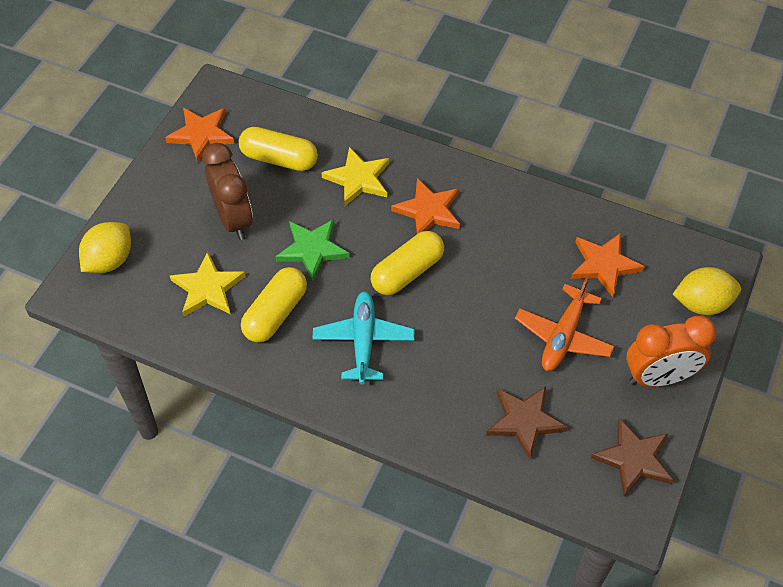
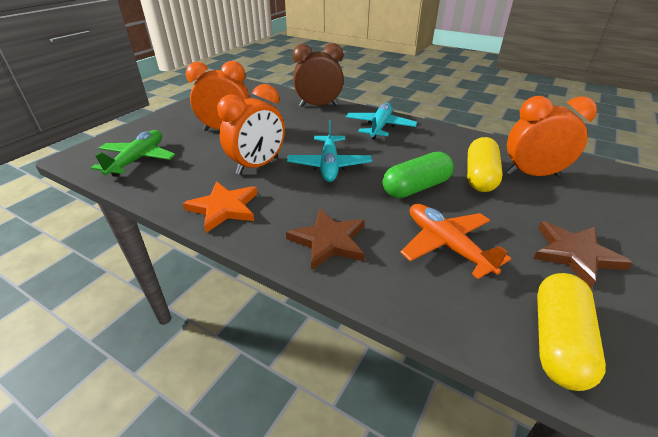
green capsule: none = 0 -> [383,152,454,198] = 1
green plane: none = 0 -> [91,130,176,177] = 1
green star: [275,219,350,282] = 1 -> none = 0
orange clock: [626,316,716,387] = 1 -> [186,61,250,131] [217,84,285,175] [506,96,597,176] = 3
orange star: [165,108,235,162] [391,178,460,234] [571,233,645,297] = 3 -> [183,181,258,233] = 1
turquoise plane: [312,291,414,384] = 1 -> [287,120,372,182] [346,103,417,140] = 2
yellow capsule: [239,127,318,171] [241,267,307,343] [371,231,444,295] = 3 -> [467,137,503,192] [537,273,606,391] = 2
yellow lemon: [79,222,131,273] [673,267,741,315] = 2 -> none = 0
yellow star: [170,252,245,316] [321,147,389,206] = 2 -> none = 0

